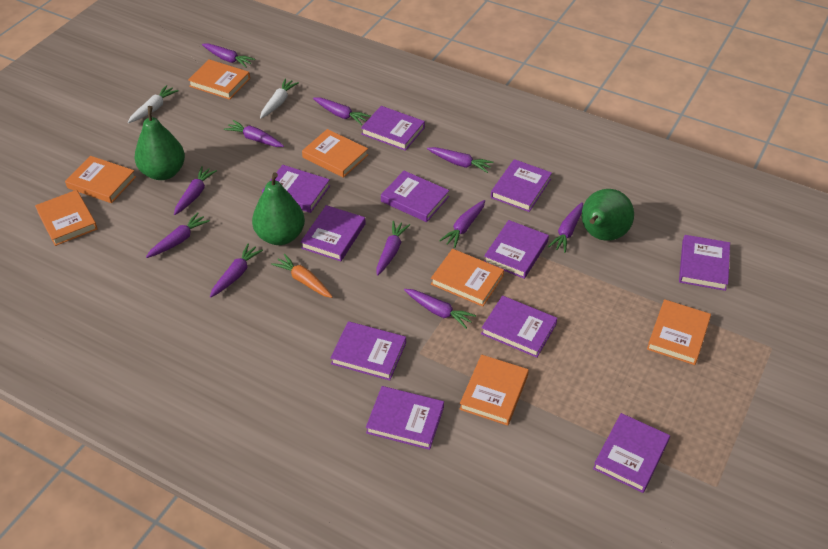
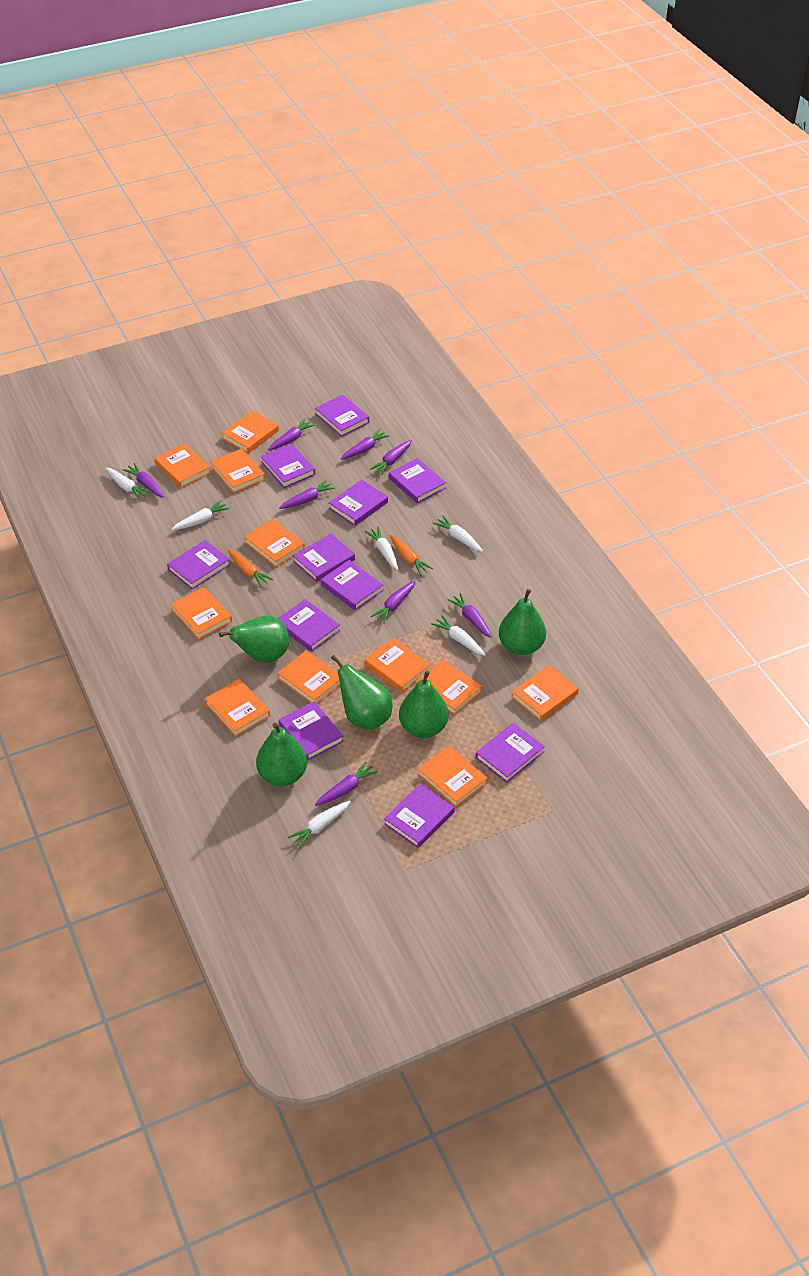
green pear: [135,106,185,180] [252,172,305,245] [582,189,634,241] = 3 -> [219,615,289,663] [256,723,307,786] [331,655,392,730] [399,670,449,738] [499,589,546,655] = 5
orange book: [35,190,98,246] [65,156,136,203] [188,59,250,100] [302,129,368,178] [431,249,504,307] [460,354,529,426] [647,299,711,365] = 7 -> [155,443,211,488] [171,587,232,640] [205,679,270,737] [211,449,265,493] [222,411,279,453] [244,519,305,567] [277,650,340,704] [365,638,431,693] [415,659,482,715] [418,746,488,807] [511,665,579,721] = 11
orange carrot: [271,254,332,298] = 1 -> [227,549,274,588] [390,535,433,576] = 2
purple carrot: [146,212,210,258] [174,166,217,215] [202,43,255,68] [210,243,263,298] [224,120,284,147] [313,97,371,125] [376,221,410,276] [404,289,476,329] [427,147,494,173] [439,200,485,248] [548,202,583,253] = 11 -> [122,463,164,498] [268,418,316,451] [279,480,335,509] [315,761,378,806] [341,429,390,460] [370,440,412,475] [370,581,416,624] [447,593,492,638] = 8
white carrot: [127,85,179,123] [260,79,299,119] = 2 -> [105,468,151,500] [171,500,230,530] [288,801,351,849] [364,526,398,570] [431,615,485,656] [432,516,483,552] = 6

